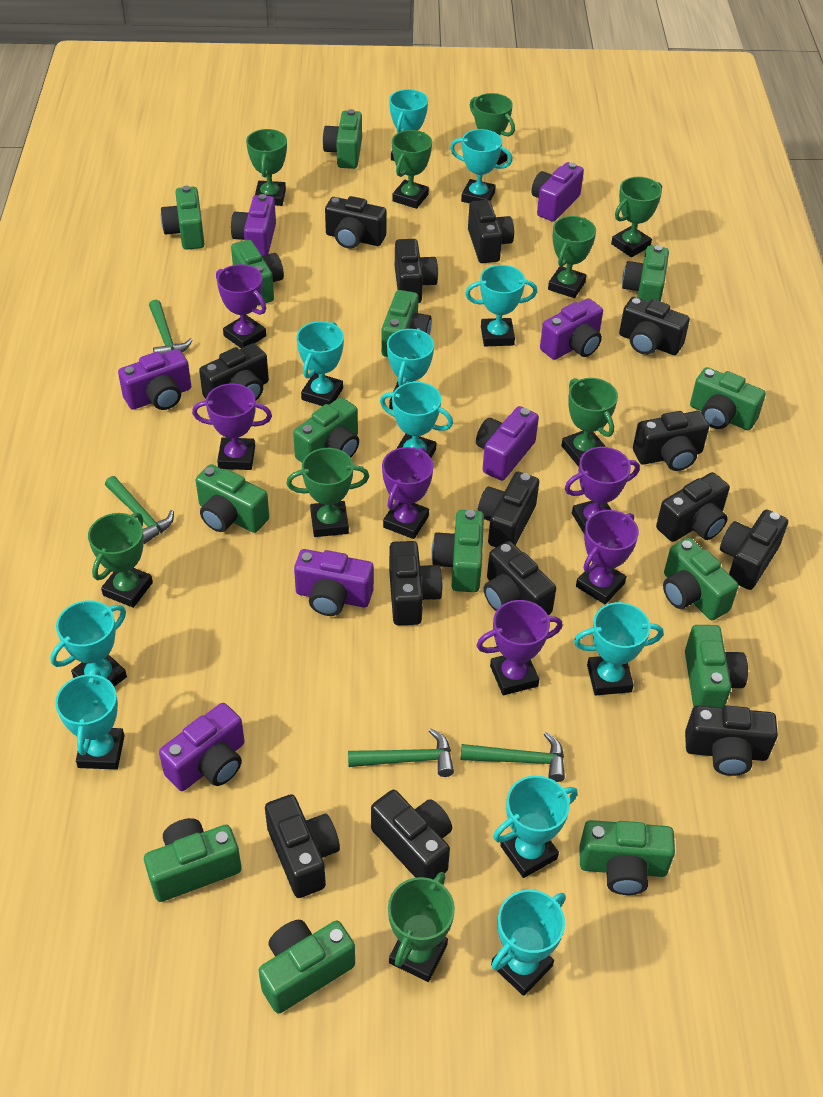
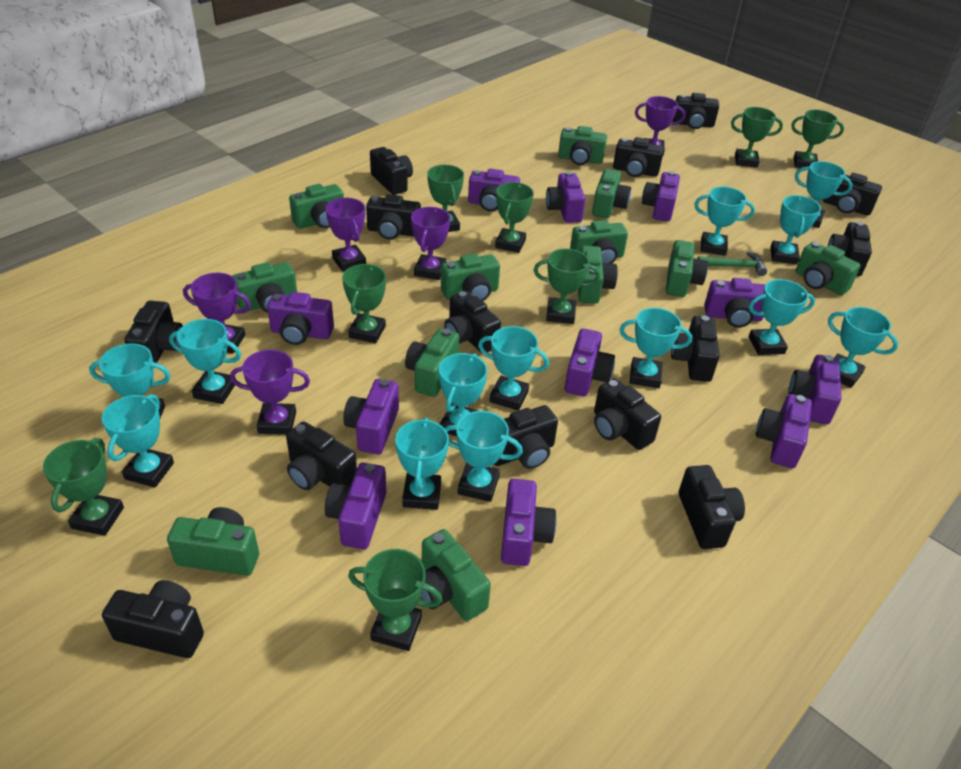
green camera: [144,818,242,902] [161,186,205,250] [196,464,269,533] [231,240,284,305] [258,920,355,1014] [293,397,359,462] [323,109,362,169] [381,290,432,357] [432,510,484,592] [580,820,675,895] [622,245,669,302] [663,538,739,620] [685,625,748,708] [690,367,766,430] = 14 -> [167,507,259,576] [232,262,297,313] [289,184,344,229] [405,328,459,397] [421,529,491,621] [441,253,500,301] [558,126,607,165] [570,220,628,264] [578,245,618,304] [592,169,631,218] [666,240,708,297] [796,242,860,295] = 12
green hammer: [105,476,174,544] [149,300,193,354] [348,728,454,777] [461,732,565,782] = 4 -> [697,252,767,276] = 1
green trophy: [88,512,153,608] [246,129,287,206] [286,448,369,537] [388,872,455,982] [392,130,432,209] [470,93,515,165] [548,216,596,298] [561,378,618,467] [611,177,662,257] = 9 -> [43,438,124,536] [342,264,386,343] [348,549,443,651] [427,165,464,232] [495,182,534,253] [534,248,600,324] [731,107,783,168] [791,110,844,168] = 8
purple camera: [118,349,191,410] [159,703,245,791] [231,194,276,256] [294,549,374,616] [476,406,539,481] [531,162,584,222] [540,298,603,360] = 7 -> [267,292,334,345] [325,463,386,549] [343,379,399,454] [468,168,520,211] [501,479,556,566] [546,171,586,223] [565,328,615,396] [642,171,680,222] [704,278,765,327] [756,394,812,469] [788,355,842,424] = 11
purple trophy: [192,383,272,470] [216,264,266,348] [382,447,434,539] [476,600,563,695] [565,447,640,533] [576,510,639,604] = 6 -> [183,273,251,354] [230,350,310,435] [326,198,366,271] [411,207,450,280] [635,96,685,156] = 5
turquoise trophy: [50,600,127,687] [55,669,124,770] [296,321,344,406] [380,382,453,458] [387,328,434,409] [389,89,428,161] [450,129,513,203] [465,265,537,346] [491,890,565,996] [493,776,577,878] [574,602,664,695] = 11 -> [89,343,171,418] [102,394,174,488] [169,319,241,404] [395,417,449,510] [439,353,487,436] [445,411,523,502] [478,326,549,411] [619,308,692,388] [694,186,755,256] [749,279,815,355] [770,195,821,265] [795,161,853,228] [828,307,898,388] = 13

